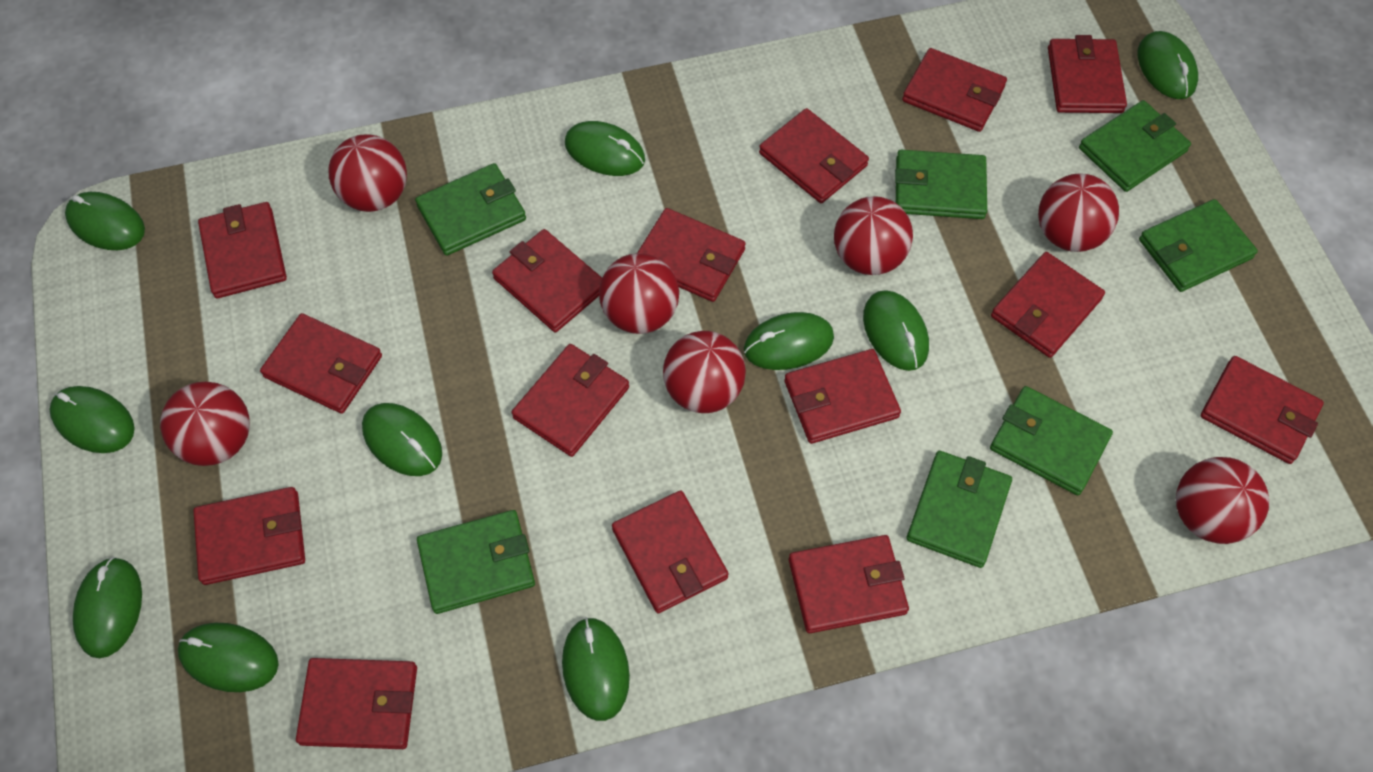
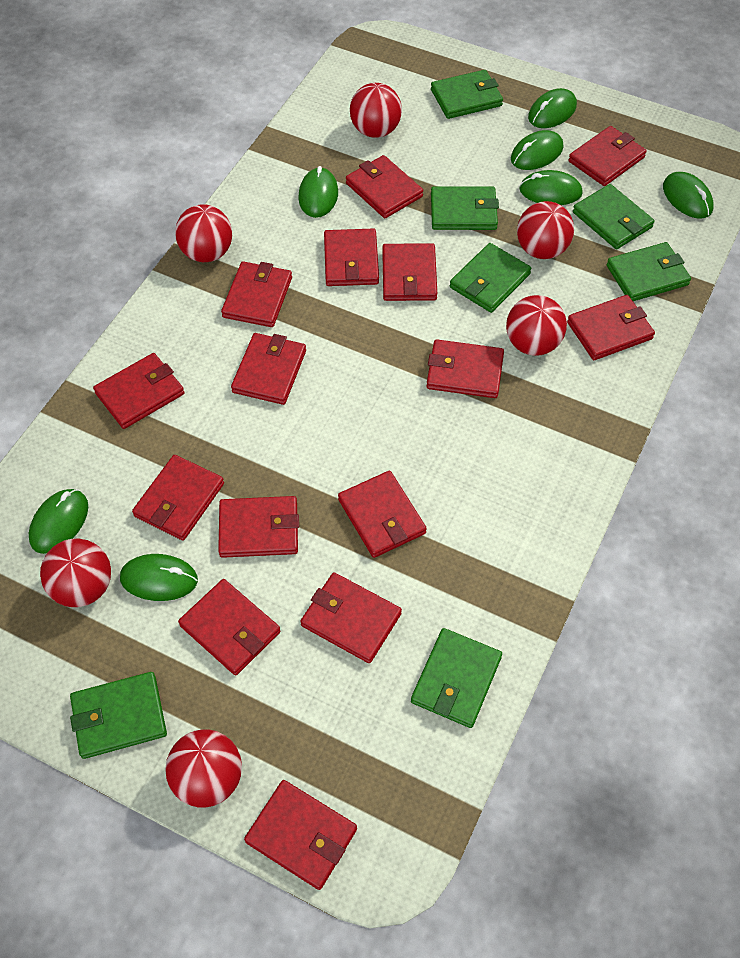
green mouse: [50,386,135,453] [65,192,145,250] [73,557,142,658] [178,623,279,692] [362,403,442,476] [562,617,630,721] [565,121,645,176] [744,312,834,370] [863,290,929,371] [1137,31,1198,99] = 10 -> [29,489,88,554] [120,554,198,601] [298,166,338,218] [511,130,563,170] [519,170,583,205] [528,88,577,128] [663,172,714,219] = 7
red ball: [160,382,250,466] [329,134,407,212] [599,253,679,334] [663,331,746,413] [834,196,913,275] [1038,173,1119,252] [1176,457,1269,544] = 7 -> [40,539,111,607] [166,729,242,808] [175,204,232,262] [350,83,402,138] [506,295,567,356] [517,201,574,259] = 6

